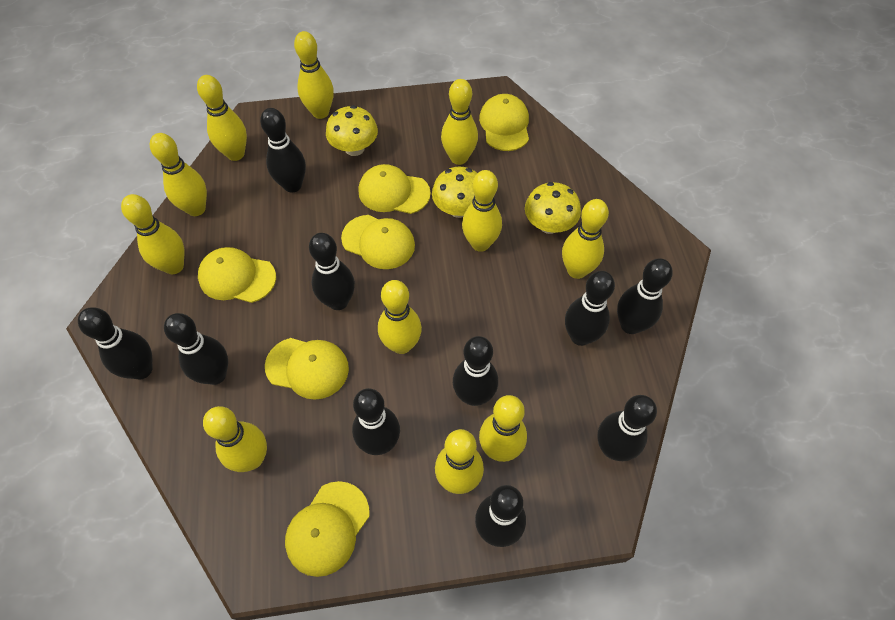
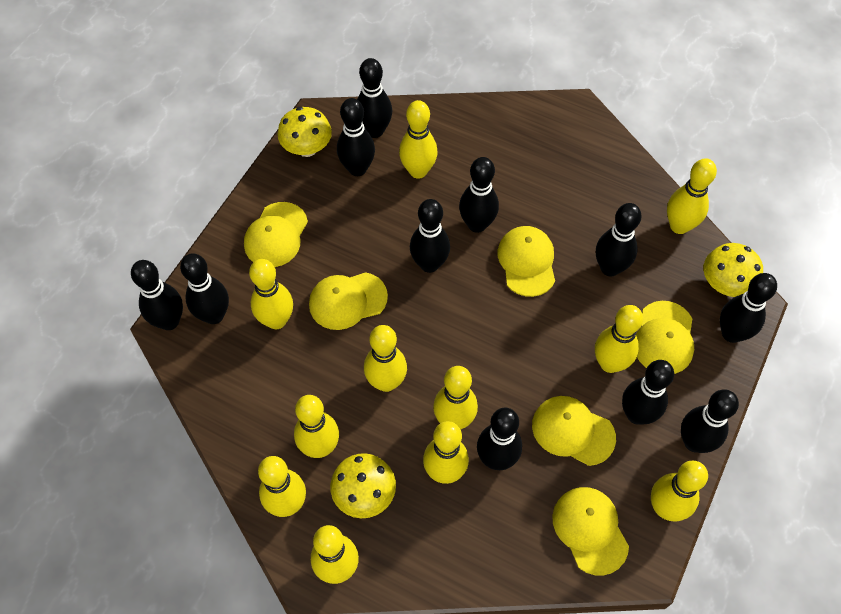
black bowling pin: [78,307,153,379] [164,313,228,385] [260,108,306,193] [309,233,355,310] [352,388,400,455] [453,336,498,406] [475,485,526,547] [565,271,615,346] [598,395,657,461] [617,258,673,334] = 10 -> [131,260,183,330] [180,253,229,324] [337,98,375,176] [357,58,392,138] [410,199,450,273] [459,157,499,233] [477,408,522,470] [596,203,642,276] [622,360,674,425] [681,389,739,453] [720,273,777,343] = 11

